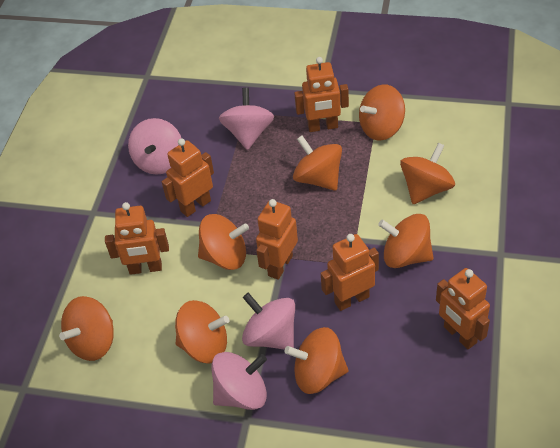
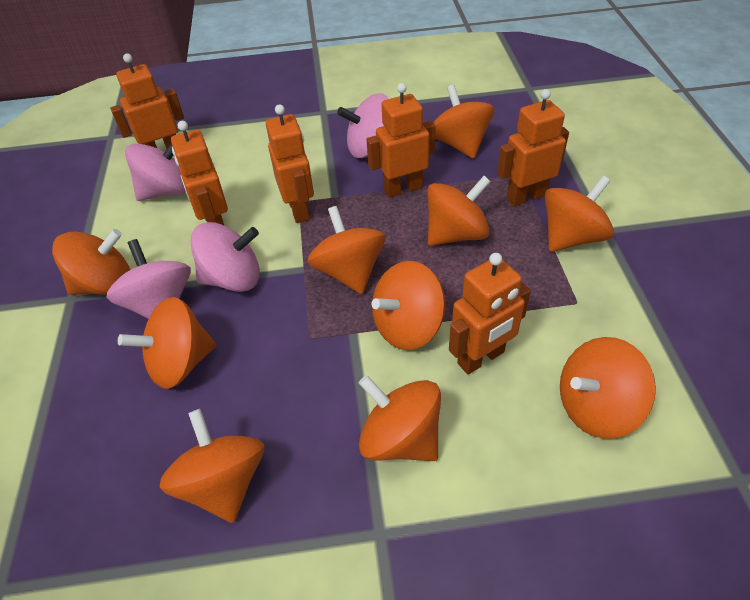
orange spinning top: [59,296,114,361] [175,300,229,364] [198,214,249,270] [284,327,348,394] [293,135,342,191] [359,84,405,141] [378,214,434,268] [400,143,455,204] = 8 -> [52,229,130,295] [118,297,216,389] [159,409,264,523] [308,206,385,294] [359,375,441,461] [372,261,445,350] [427,176,491,246] [433,85,495,159] [545,176,614,252] [560,337,656,439] = 10

